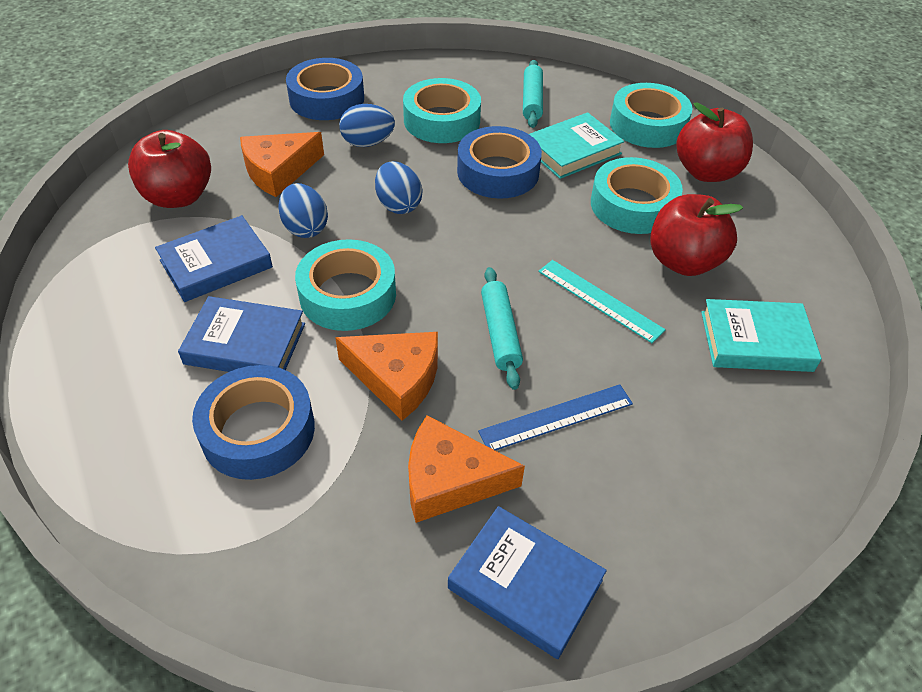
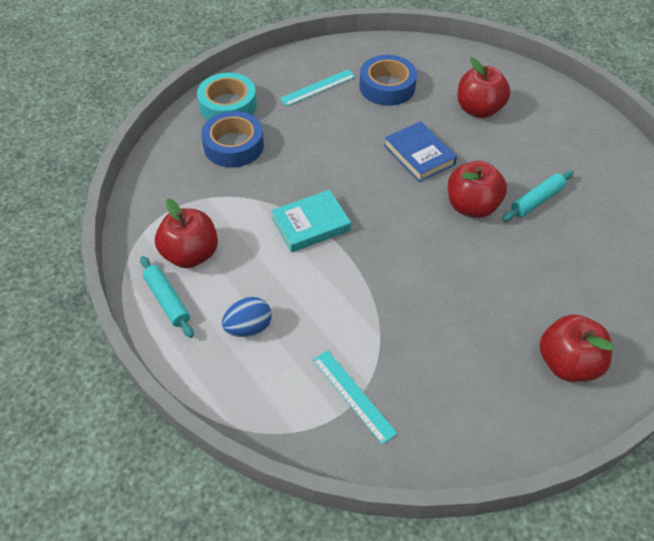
blue book: [155,215,273,302] [178,296,305,372] [448,506,607,659] = 3 -> [384,121,457,182] = 1
blue egg: [278,183,328,238] [339,104,395,147] [375,161,422,214] = 3 -> [222,297,272,337] = 1
blue ruler: [478,384,633,451] = 1 -> none = 0
blue tape: [192,365,315,480] [286,58,364,120] [457,126,542,199] = 3 -> [201,111,264,168] [360,55,417,106] = 2
orange cheese: [240,132,324,197] [335,332,438,421] [408,415,525,523] = 3 -> none = 0
red apple: [128,130,211,208] [650,194,743,276] [676,102,753,182] = 3 -> [155,199,218,268] [448,161,507,218] [457,57,510,118] [540,314,614,382] = 4
turquoise book: [529,112,625,179] [701,299,822,372] = 2 -> [271,190,351,253] = 1
turquoise ruler: [538,260,666,343] = 1 -> [280,70,356,106] [313,350,398,445] = 2
turquoise tape: [295,239,396,331] [403,78,481,143] [591,157,683,234] [610,83,692,148] = 4 -> [197,73,257,120] = 1

